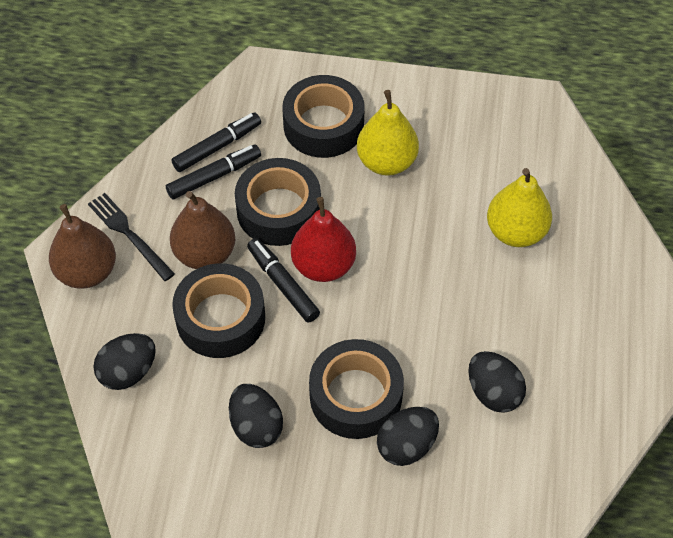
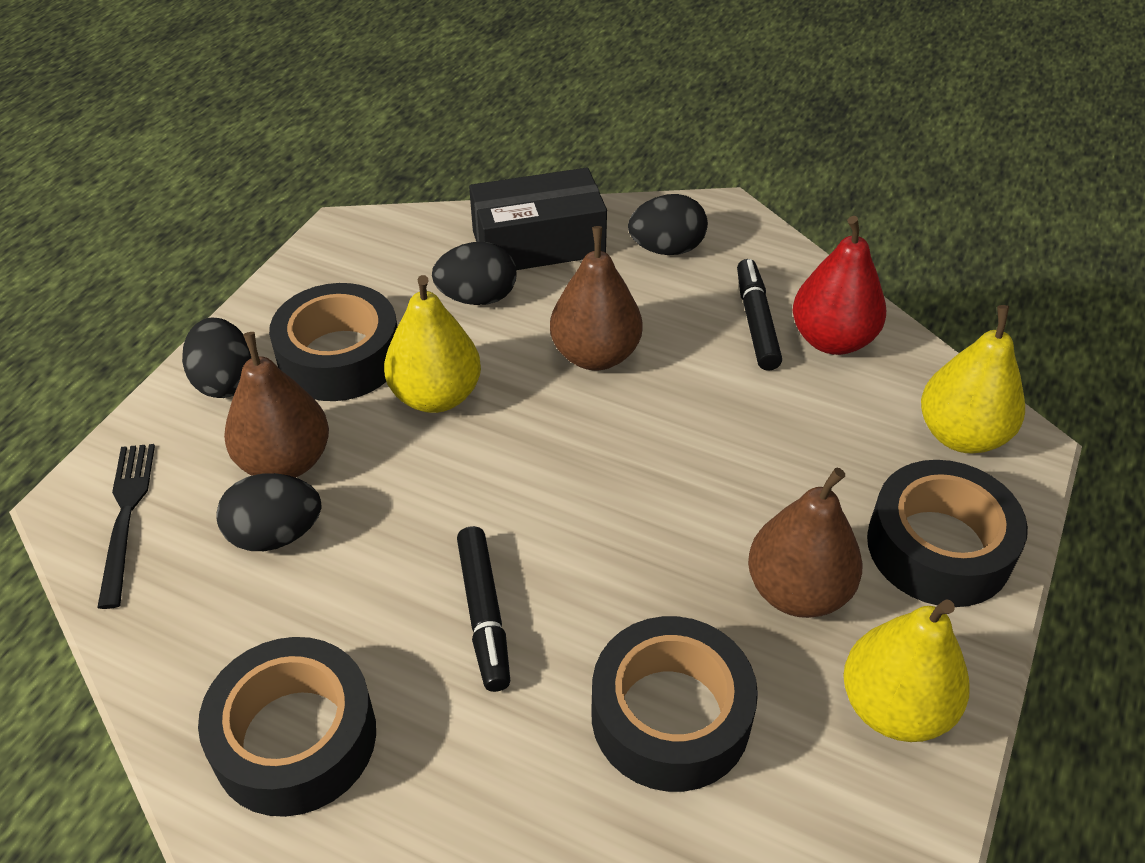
black box: none = 0 -> [469,168,607,270] = 1
black marker: [166,144,261,199] [171,112,261,172] [247,238,320,323] = 3 -> [457,526,510,692] [737,259,782,371] = 2
brown pear: [49,204,116,288] [170,191,235,269] = 2 -> [224,332,329,478] [550,226,643,370] [748,467,862,618] = 3
yellow pear: [357,90,419,176] [487,168,552,247] = 2 -> [384,275,481,413] [843,599,970,742] [921,305,1025,454] = 3

